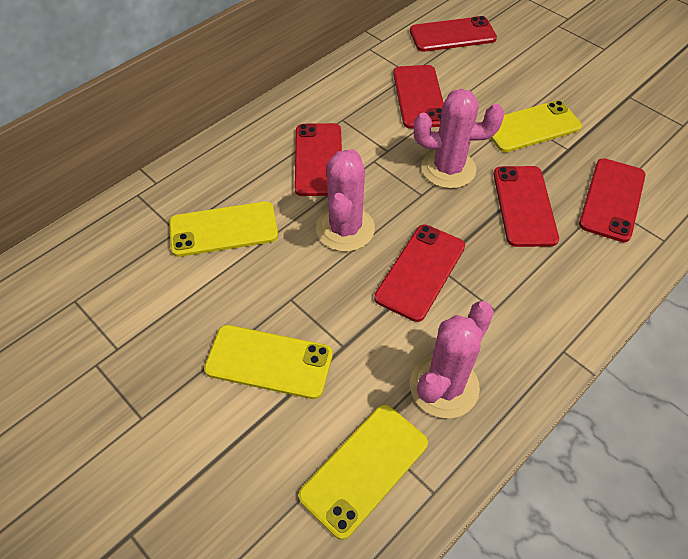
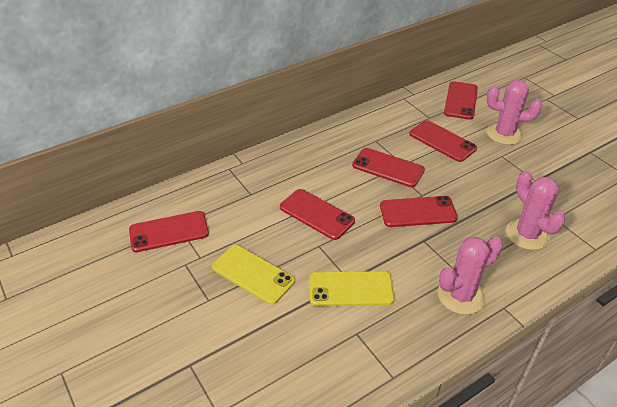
yellow phone: [169,201,278,257] [204,325,333,399] [299,405,428,540] [491,100,582,152] = 4 -> [212,245,295,305] [309,271,394,306] = 2

